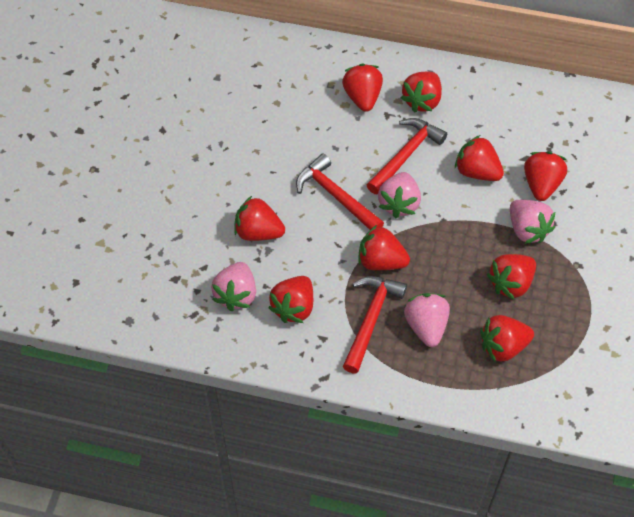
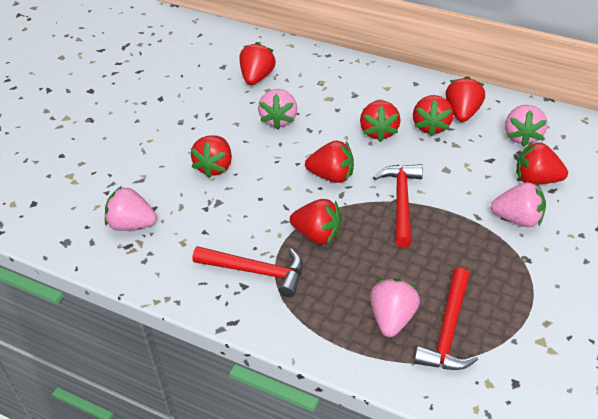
pink strawberry: [211,262,256,311] [378,172,421,218] [404,293,450,347] [510,200,555,244] = 4 -> [105,186,157,231] [258,89,297,130] [370,278,420,337] [491,182,546,227] [505,105,547,147] = 5
red strawberry: [234,196,285,241] [268,276,313,323] [342,64,383,112] [358,225,410,270] [401,72,442,113] [455,135,504,181] [480,315,534,363] [487,254,536,300] [524,151,567,201] = 9 -> [191,135,232,178] [239,42,276,85] [290,199,342,244] [305,141,354,183] [360,100,401,142] [413,95,453,136] [445,76,485,122] [516,141,568,185] = 8

